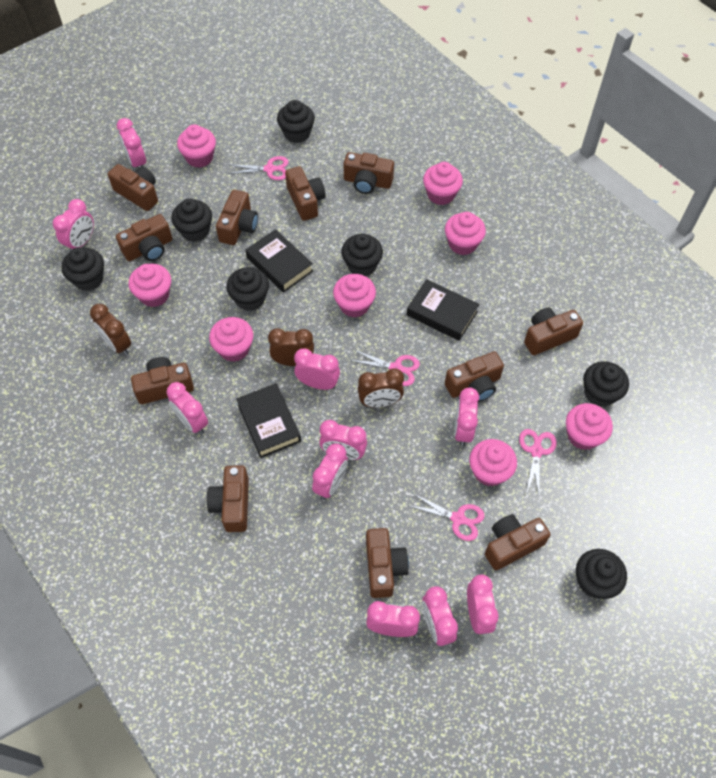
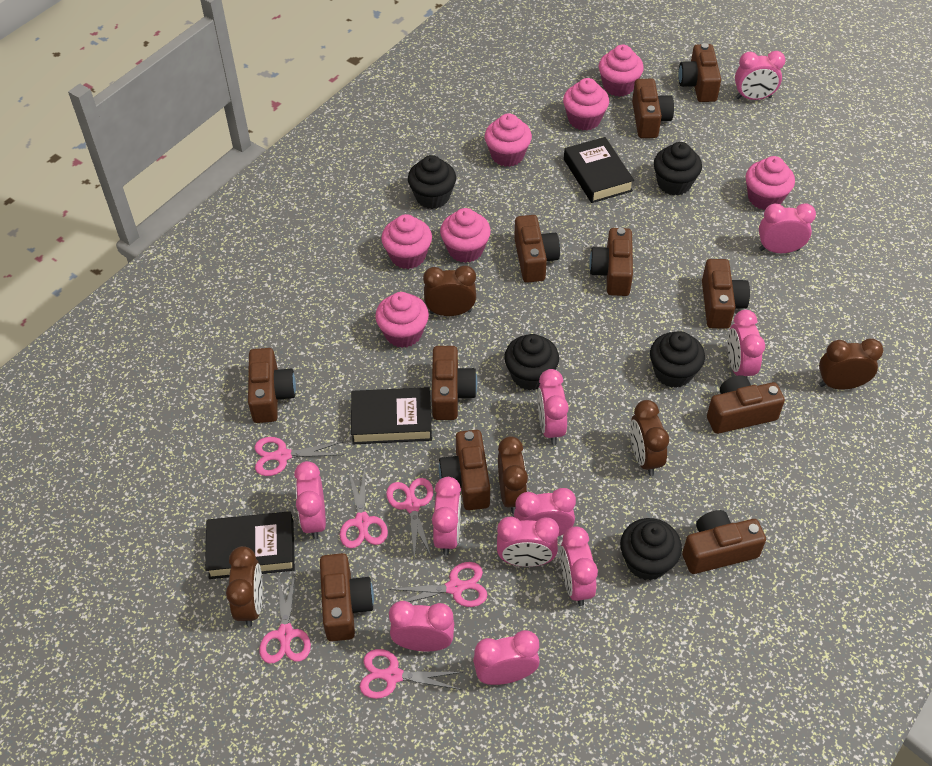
black cupcake: [61,247,104,291] [171,198,212,242] [227,267,269,311] [277,100,315,143] [341,233,383,276] [576,549,627,599] [583,361,629,407] = 7 -> [408,155,456,209] [504,334,559,391] [620,518,682,581] [650,331,705,388] [654,142,702,195] = 5
brown clock: [90,304,131,356] [268,328,314,366] [358,368,404,408] = 3 -> [226,546,263,627] [423,265,476,316] [498,436,528,514] [630,400,669,476] [819,339,883,390] = 5
pink clock: [53,199,94,251] [117,118,146,168] [167,382,208,435] [294,348,340,390] [312,443,348,500] [319,420,367,460] [366,601,420,637] [422,586,458,646] [454,387,479,446] [467,575,499,635] = 10 -> [294,461,326,539] [389,601,454,651] [432,477,461,555] [473,630,540,685] [497,516,559,567] [514,488,576,536] [537,369,569,445] [560,526,598,606] [727,310,765,377] [735,51,785,100] [759,203,816,253] = 11
pink cupcake: [129,264,171,307] [177,124,216,168] [209,317,253,362] [333,274,376,318] [423,162,463,205] [445,212,486,255] [469,439,517,486] [566,403,613,450] = 8 -> [375,292,429,348] [381,214,432,269] [440,208,491,263] [485,113,532,167] [563,78,609,130] [599,45,644,97] [746,156,795,210] = 7
pink scissors: [228,156,288,180] [349,350,420,386] [407,493,485,541] [519,429,557,498] = 4 -> [255,437,344,476] [259,574,311,664] [340,466,388,548] [360,649,463,699] [386,478,433,561] [388,562,487,607] = 6

